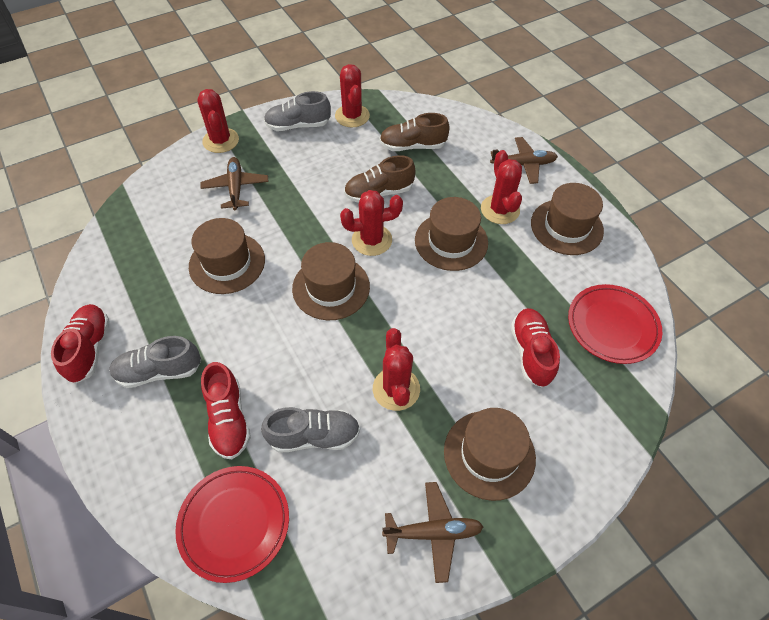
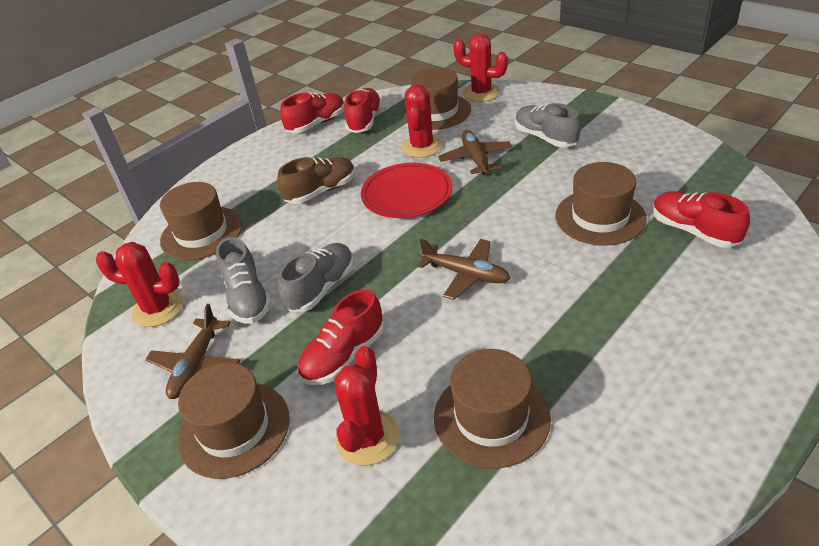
brown shoe: [344,155,416,203] [380,113,450,151] = 2 -> [277,157,355,204] = 1
red cactus: [197,89,239,153] [335,64,370,127] [340,190,403,256] [373,328,420,411] [481,150,522,224] = 5 -> [96,242,183,327] [334,346,399,465] [402,84,442,158] [453,34,508,102] = 4
red plate: [175,466,289,583] [568,284,662,364] = 2 -> [361,163,452,218] = 1
red shoe: [51,304,110,383] [201,362,251,459] [511,308,560,387] = 3 -> [280,92,344,133] [298,289,384,385] [344,88,382,133] [653,191,750,248] = 4

